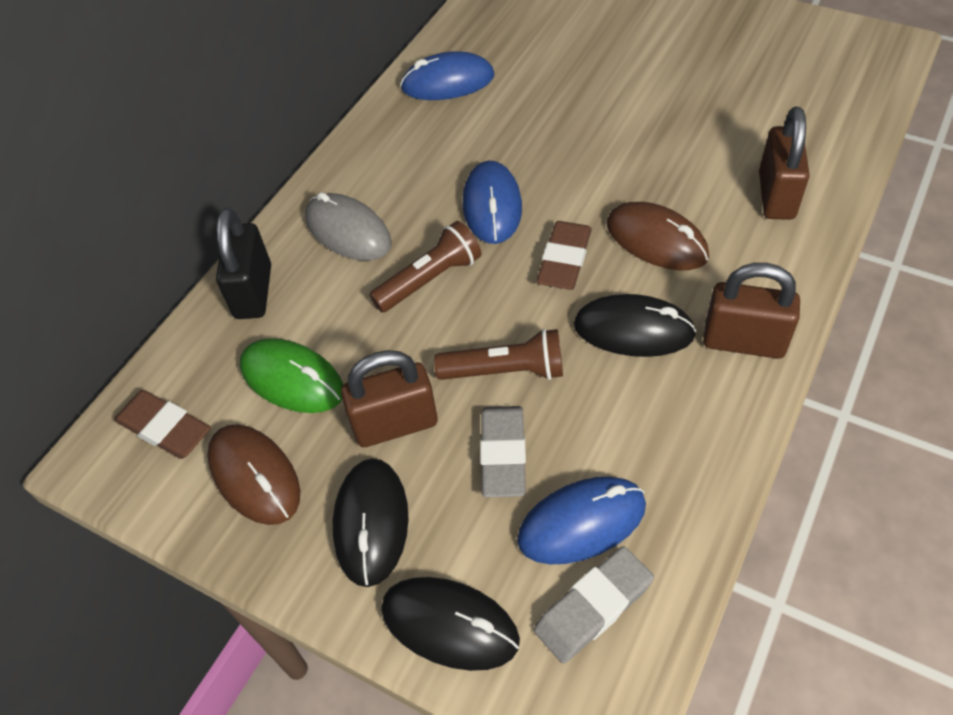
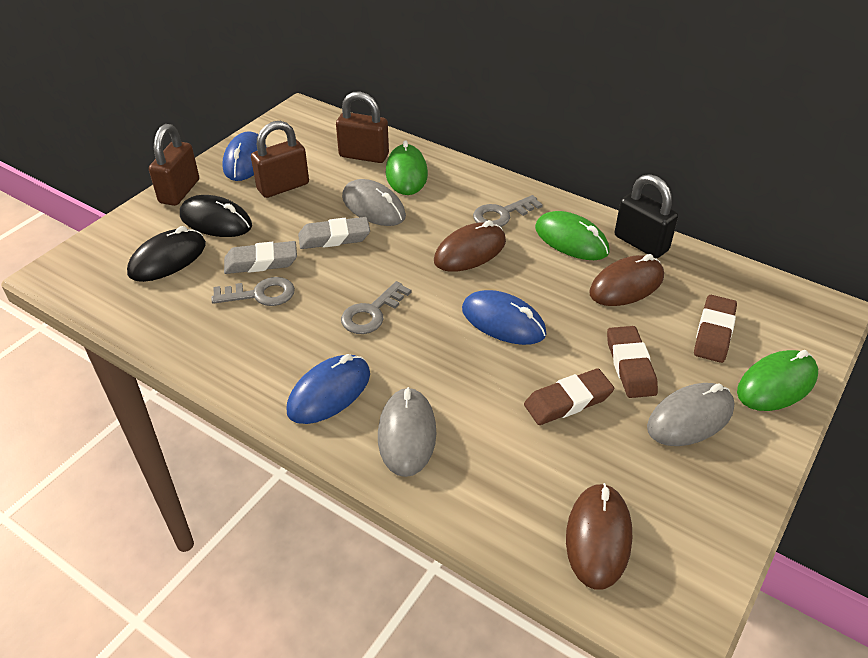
black mouse: [333,458,409,587] [381,577,520,671] [574,294,697,357] = 3 -> [127,226,206,282] [180,195,252,237] = 2
brown eraser: [114,390,211,459] [536,221,592,290] = 2 -> [524,368,614,425] [607,326,658,398] [694,295,737,363] = 3
brown flashlight: [369,221,481,313] [434,329,563,380] = 2 -> none = 0
brown mouse: [207,425,300,525] [607,202,709,270] = 2 -> [434,220,506,272] [566,483,632,590] [589,254,664,306] = 3
green mouse: [240,338,343,413] = 1 -> [386,140,428,195] [535,211,609,260] [737,350,818,411] = 3
grey key: none = 0 -> [211,277,295,306] [341,281,412,334] [473,195,543,227] = 3
grey mouse: [305,192,392,261] = 1 -> [342,179,406,226] [378,387,436,477] [647,383,735,446] = 3

